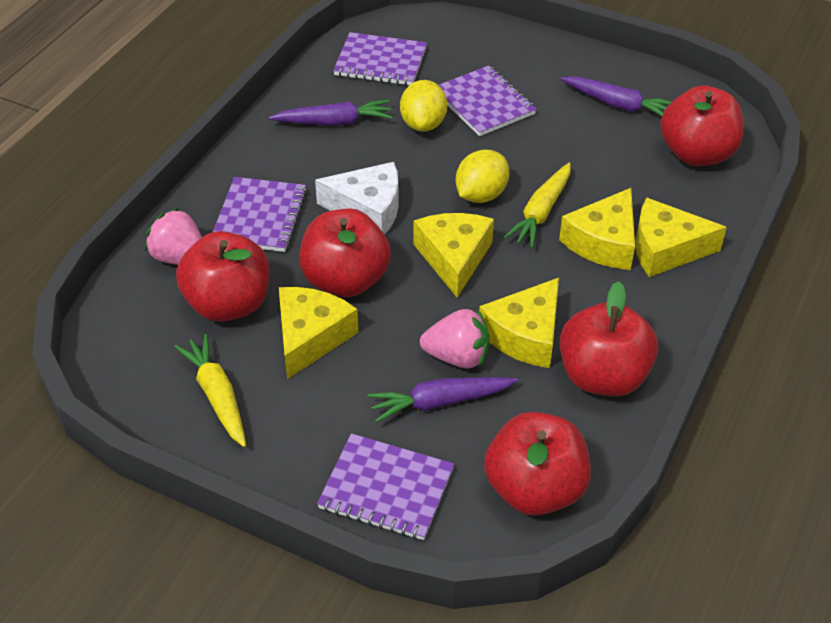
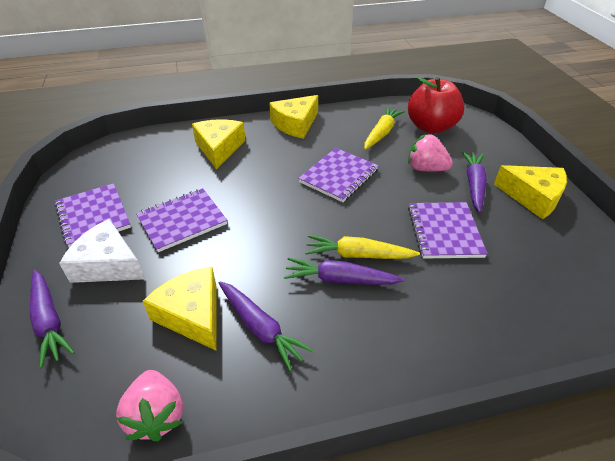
purple carrot: [269,100,392,126] [368,377,518,423] [561,76,671,117] = 3 -> [30,269,75,368] [219,281,314,371] [284,257,405,285] [462,151,487,213] = 4
red apple: [176,231,270,322] [300,209,391,297] [484,412,591,516] [560,281,658,397] [660,85,744,166] = 5 -> [408,77,464,133] = 1
yellow cheese: [279,287,358,379] [413,213,494,298] [479,278,559,368] [559,188,635,270] [635,198,727,277] = 5 -> [143,267,216,351] [192,119,246,170] [269,95,318,139] [494,165,567,219] = 4
yellow lemon: [400,80,447,132] [456,150,509,203] = 2 -> none = 0

